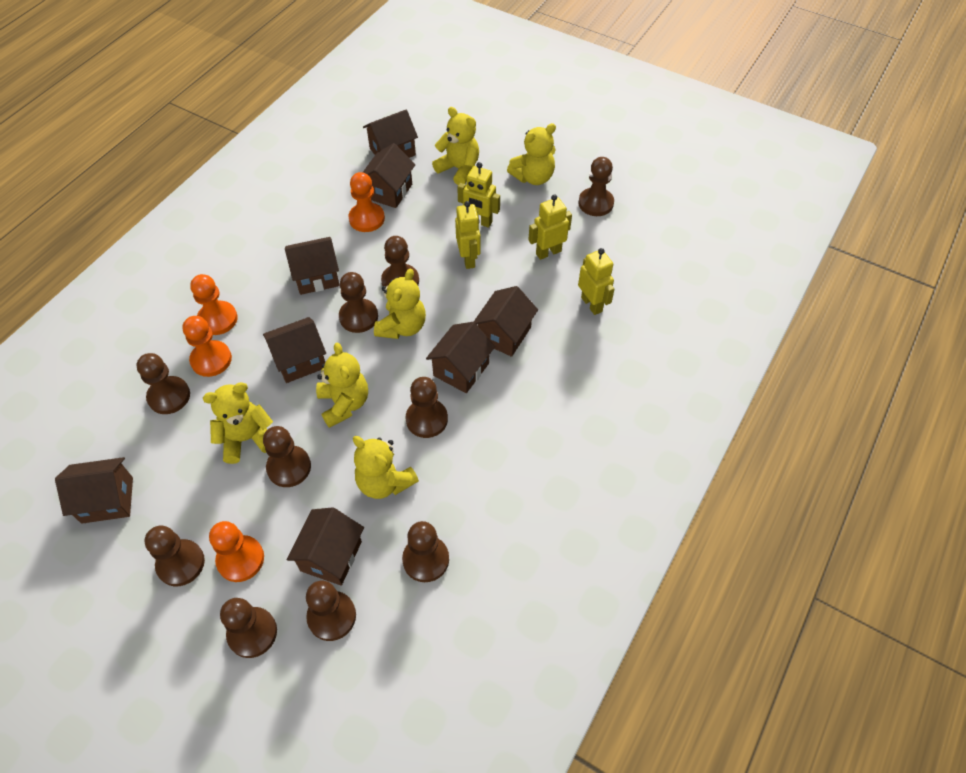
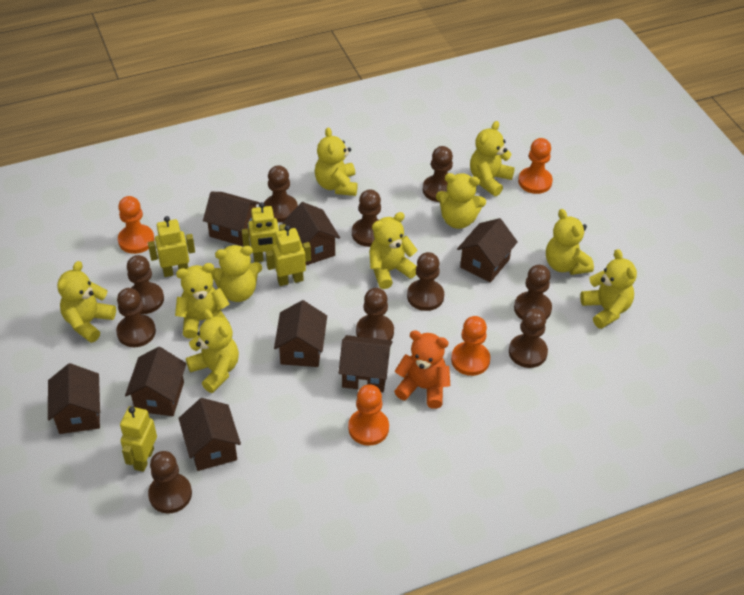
orange teddy bear: none = 0 -> [394,330,450,409] = 1
yellow teddy bear: [203,382,273,464] [316,343,368,428] [353,436,419,499] [374,269,426,339] [432,107,479,185] [507,123,556,185] = 6 -> [57,261,116,343] [175,263,230,339] [186,309,239,393] [211,245,262,302] [315,127,358,196] [369,212,417,289] [436,173,486,229] [470,121,515,196] [546,209,594,275] [580,249,637,329] = 10

